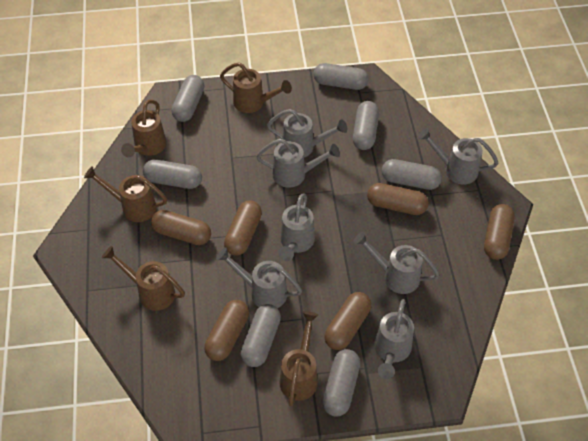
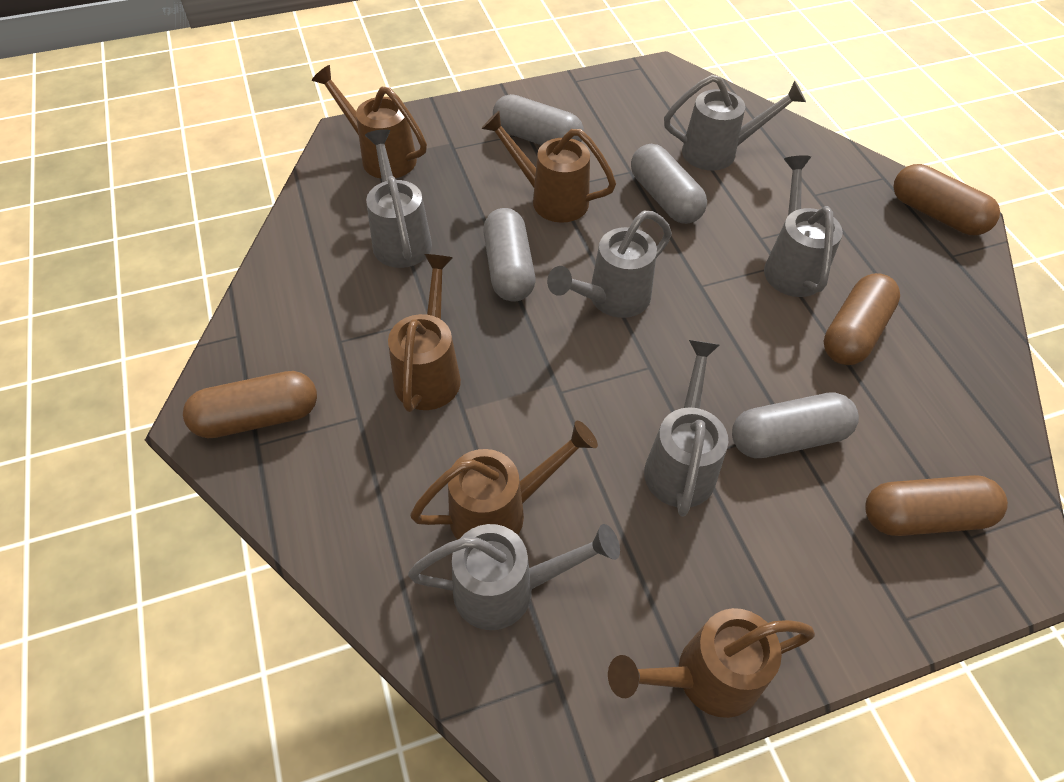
brown capsule: [151,210,211,245] [204,300,249,361] [224,200,262,256] [324,292,371,350] [367,183,429,215] [484,204,515,260] = 6 -> [183,371,317,438] [824,273,900,365] [865,475,1008,536] [893,164,1000,235] = 4
grey capsule: [143,159,202,189] [172,75,204,122] [241,304,281,367] [314,63,369,90] [322,349,360,416] [353,101,379,150] [382,159,442,190] = 7 -> [483,208,535,302] [493,94,584,145] [631,144,707,224] [732,392,859,458] = 4
grey watering can: [216,247,302,308] [256,139,340,188] [267,109,347,158] [278,193,315,261] [354,232,440,294] [374,299,414,379] [418,128,498,184] = 7 -> [365,129,432,268] [408,524,620,630] [547,211,672,318] [644,340,728,517] [664,75,806,171] [764,155,843,297] = 6

